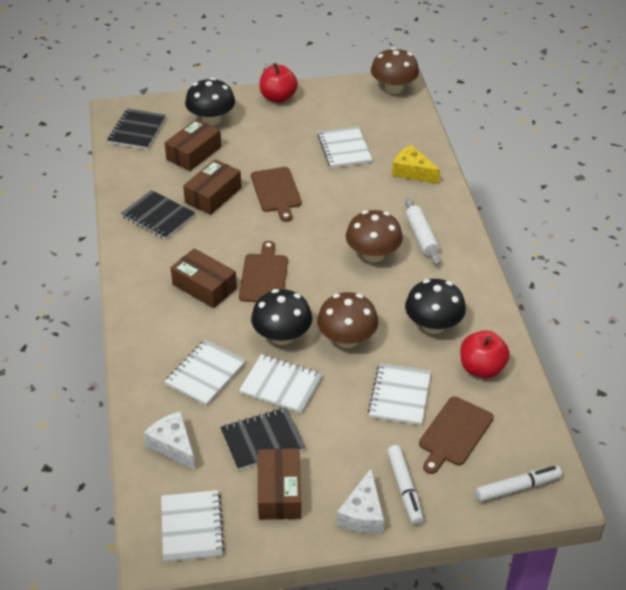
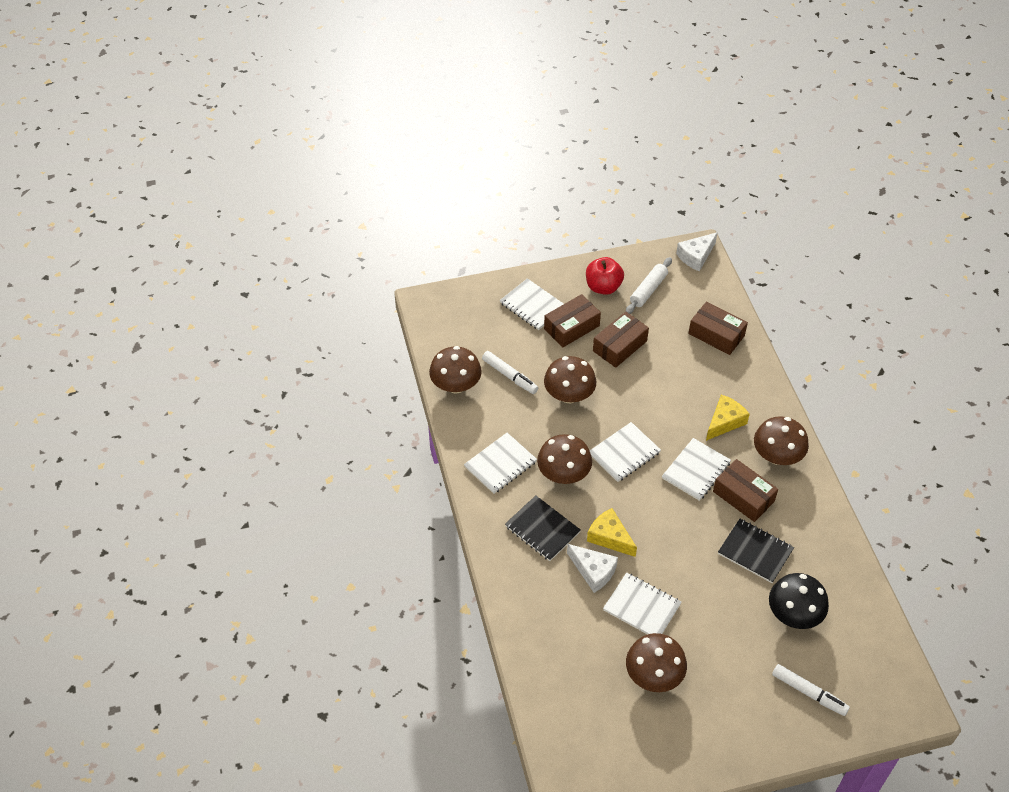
black mushroom: [185,78,235,126] [251,289,312,345] [405,279,466,334] = 3 -> [769,573,829,629] = 1
black notebook: [107,109,166,149] [121,190,195,239] [220,407,305,470] = 3 -> [505,495,581,561] [718,519,794,583] = 2
brown cutting board: [239,241,288,302] [251,167,302,222] [419,396,494,474] = 3 -> none = 0
brown mushroom: [317,292,379,348] [346,210,403,262] [371,47,419,94] = 3 -> [429,346,482,394] [537,434,592,484] [544,356,596,403] [626,633,687,692] [754,416,809,465] = 5
red apple: [259,63,298,103] [460,330,510,378] = 2 -> [586,257,624,295] = 1
yellow cheese: [392,145,440,183] = 1 -> [587,508,637,557] [706,395,750,441] = 2

